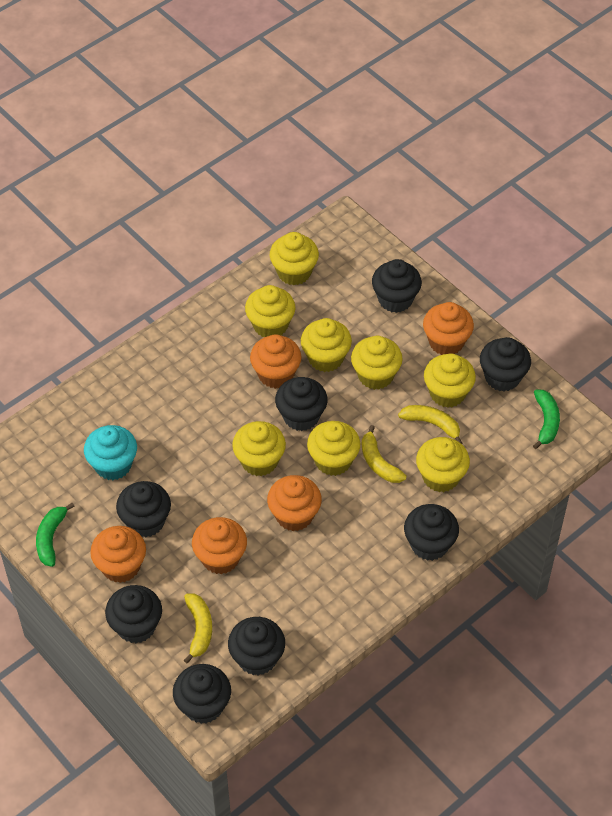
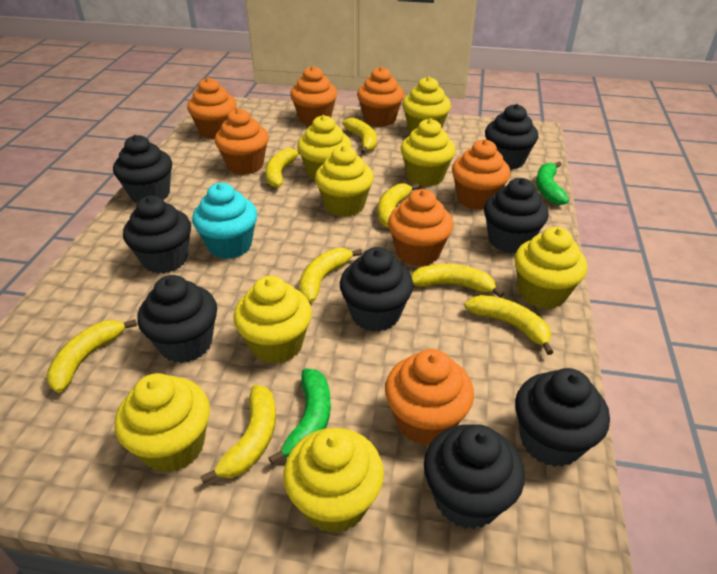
orange cupcake: [90,526,146,583] [192,517,247,574] [250,334,302,389] [267,475,322,531] [423,302,474,355] = 5 -> [187,77,237,139] [215,108,268,175] [290,66,337,126] [357,66,404,127] [385,349,474,445] [388,189,453,266] [452,139,510,210] = 7
yellow banana: [184,593,212,663] [362,425,407,483] [398,405,462,444] = 3 -> [46,319,137,393] [201,385,276,484] [265,148,300,188] [299,248,362,303] [342,118,377,154] [378,183,420,228] [411,264,504,298] [464,295,553,355] = 8

